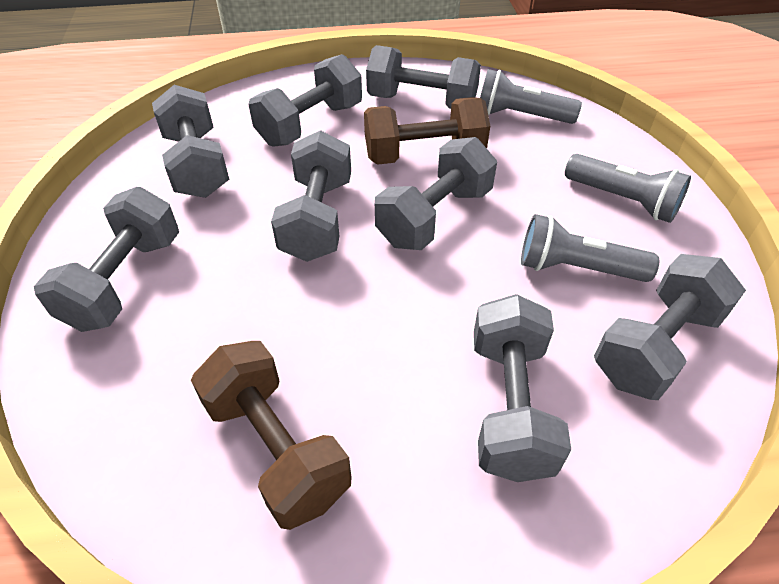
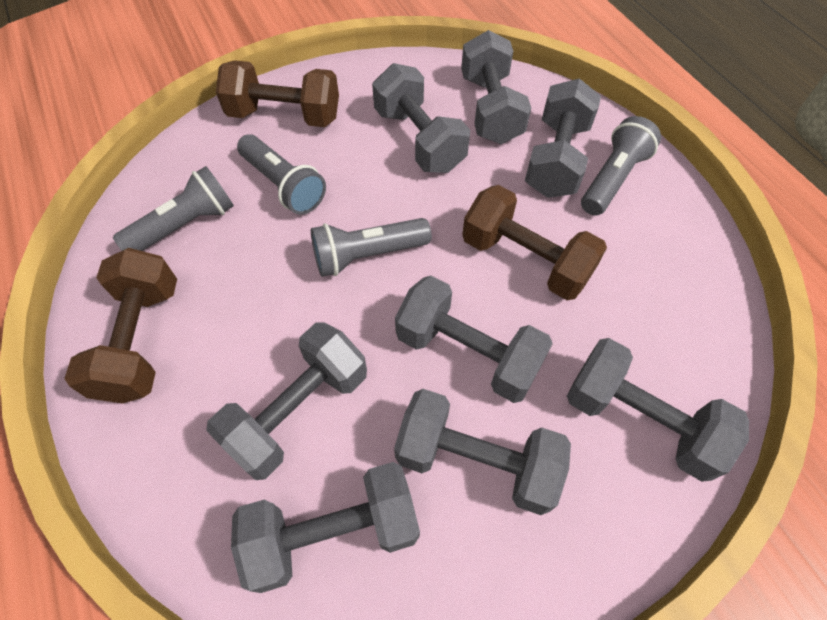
brown dumbbell: [191,341,352,530] [364,97,490,165] = 2 -> [64,248,177,404] [216,60,339,127] [462,185,607,300] = 3
grey flashlight: [480,69,582,124] [521,214,659,282] [565,154,691,223] = 3 -> [113,166,234,251] [237,134,326,215] [311,218,432,277] [581,116,661,216] = 4

